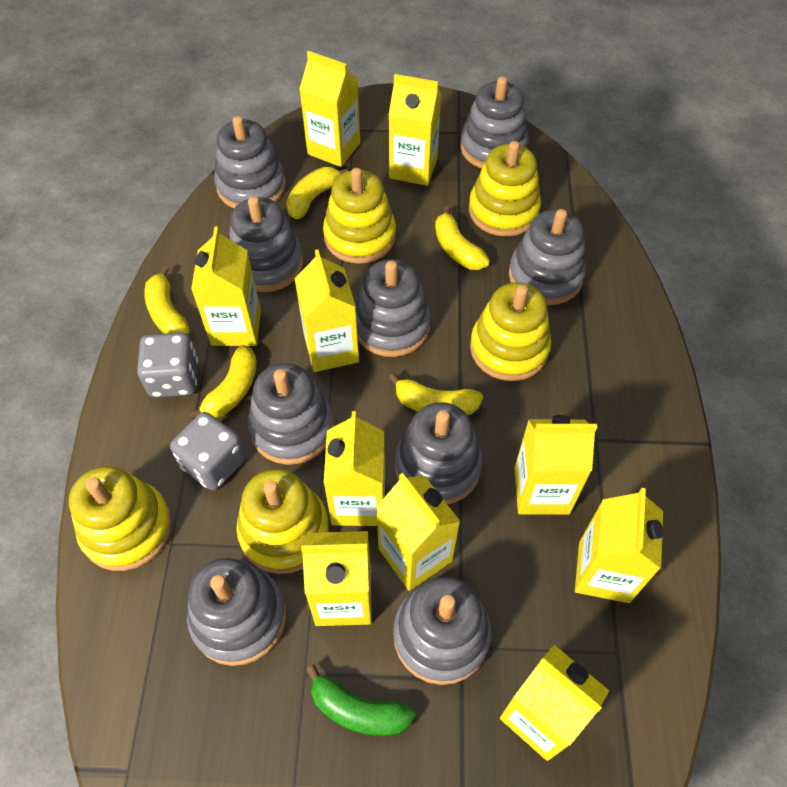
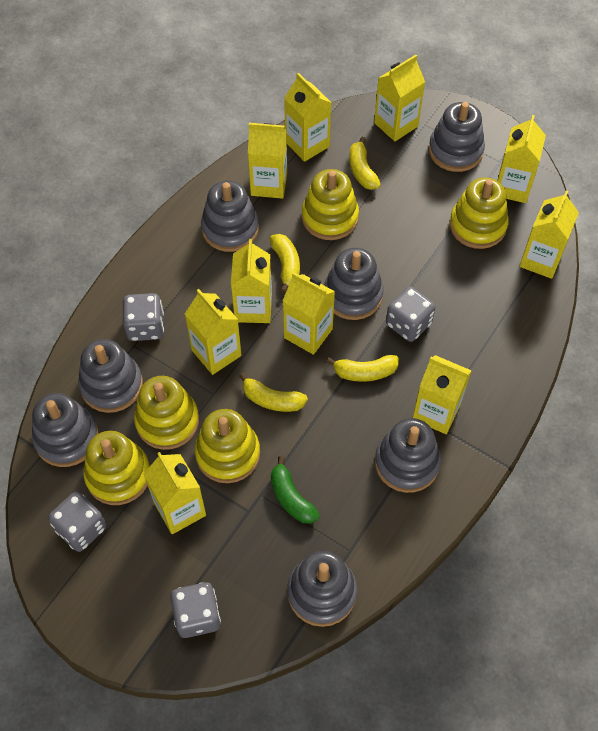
grey dice: [137,332,198,398] [170,412,246,490] = 2 -> [48,492,106,552] [123,293,164,341] [170,582,221,638] [386,287,435,342] = 4
grey stacking toy: [187,558,286,666] [214,116,286,208] [229,196,303,292] [248,363,334,465] [355,259,431,357] [393,577,491,685] [395,402,482,504] [460,76,529,169] [509,209,586,305] = 9 -> [32,393,99,467] [78,339,143,413] [201,181,259,252] [287,551,357,627] [324,248,383,320] [375,418,441,493] [429,102,485,172] = 7
yellow banana: [145,266,190,334] [189,345,257,420] [286,167,348,219] [388,373,483,415] [435,206,490,270] = 5 -> [239,373,308,412] [270,234,300,293] [326,355,399,382] [349,137,381,190] = 4

